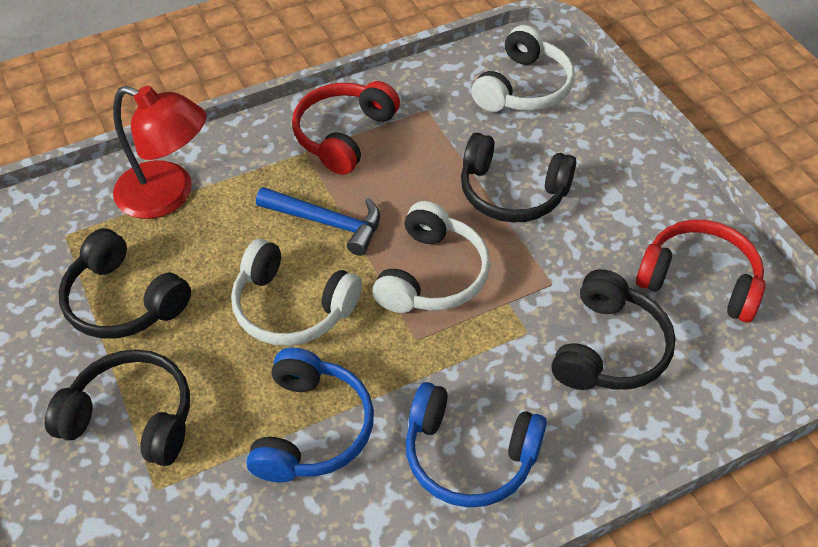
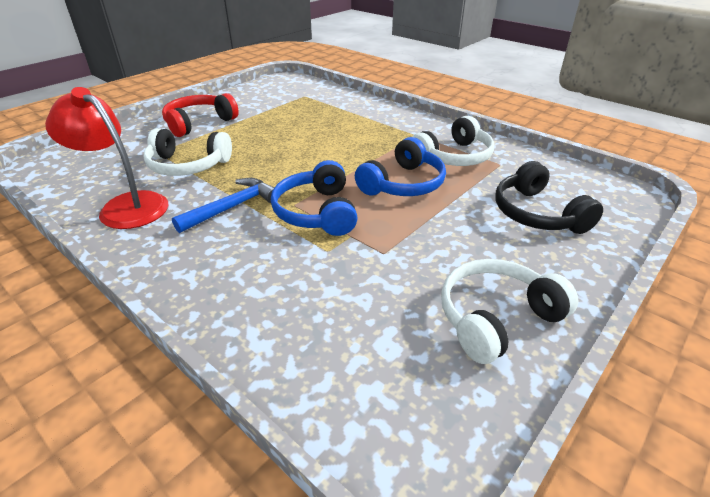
black headphones: [45,349,190,466] [58,228,191,338] [461,133,576,223] [551,269,676,390] = 4 -> [495,161,603,234] = 1
red headphones: [292,81,400,175] [636,220,765,323] = 2 -> [162,93,239,137] = 1

